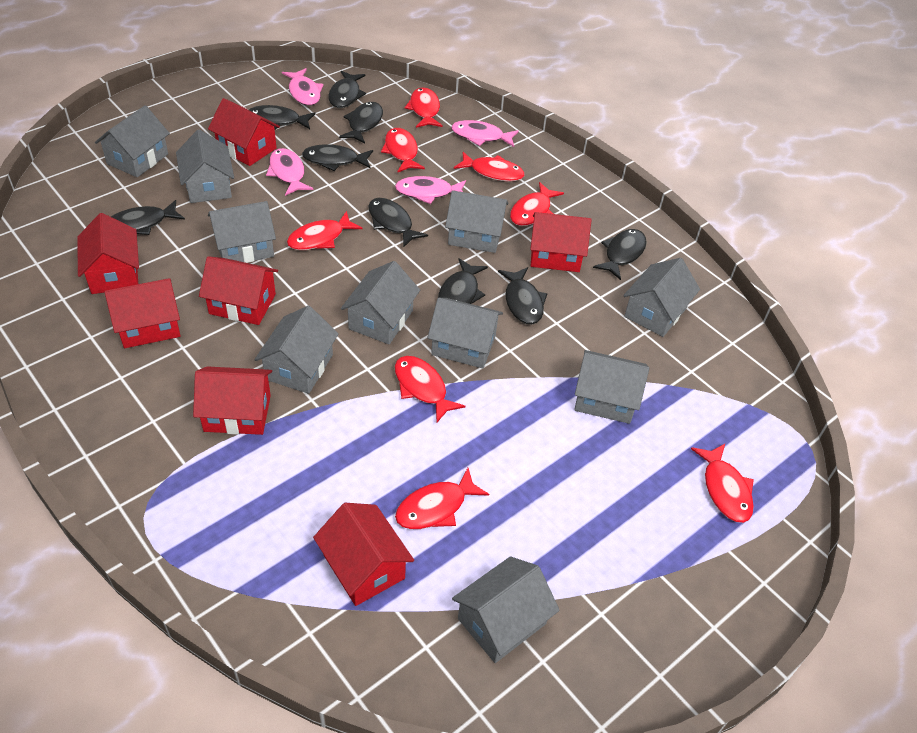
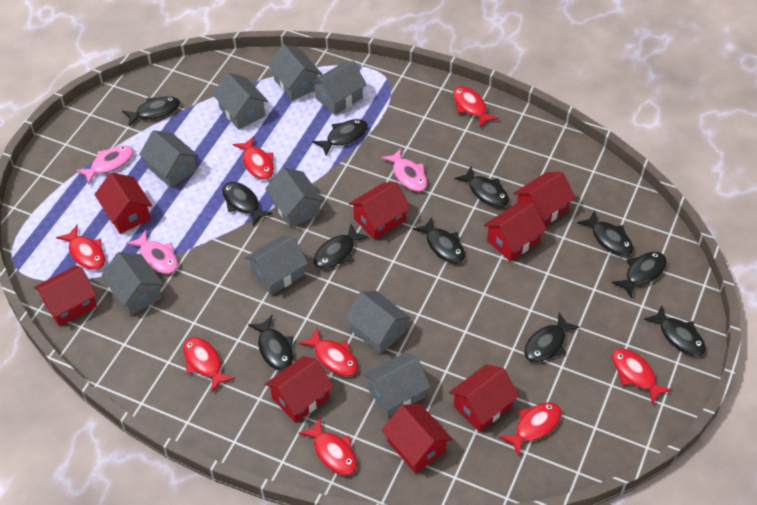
black fish: [111,200,185,235] [249,105,316,130] [302,144,373,171] [328,71,366,108] [339,102,383,144] [368,198,428,248] [438,258,488,304] [498,267,548,325] [593,229,647,280] = 9 -> [122,96,180,126] [222,182,273,226] [248,315,293,371] [312,119,368,156] [314,224,369,269] [413,217,465,263] [454,167,509,207] [524,313,580,362] [577,211,633,256] [612,252,667,299] [644,306,706,356] = 11
grey house: [95,105,170,177] [176,130,234,203] [208,201,276,263] [254,306,339,394] [341,261,420,344] [427,298,503,368] [445,190,508,253] [452,556,560,663] [574,350,649,424] [623,258,700,337] = 10 -> [101,252,164,315] [139,130,199,188] [212,72,268,130] [245,235,308,295] [265,167,324,228] [268,44,322,101] [310,61,367,115] [344,291,411,354] [363,352,431,417] = 9
pink fish: [266,148,313,196] [282,68,323,106] [395,176,466,204] [451,120,519,147] = 4 -> [76,145,134,185] [126,230,178,274] [381,148,427,192] = 3
red house: [77,213,139,294] [104,278,180,348] [193,366,272,435] [199,256,278,325] [208,98,280,166] [313,503,414,606] [530,212,592,272] = 7 -> [34,265,97,326] [94,173,152,234] [265,356,334,423] [349,182,411,240] [382,403,452,473] [449,364,519,432] [484,203,547,261] [513,172,575,225] = 8

